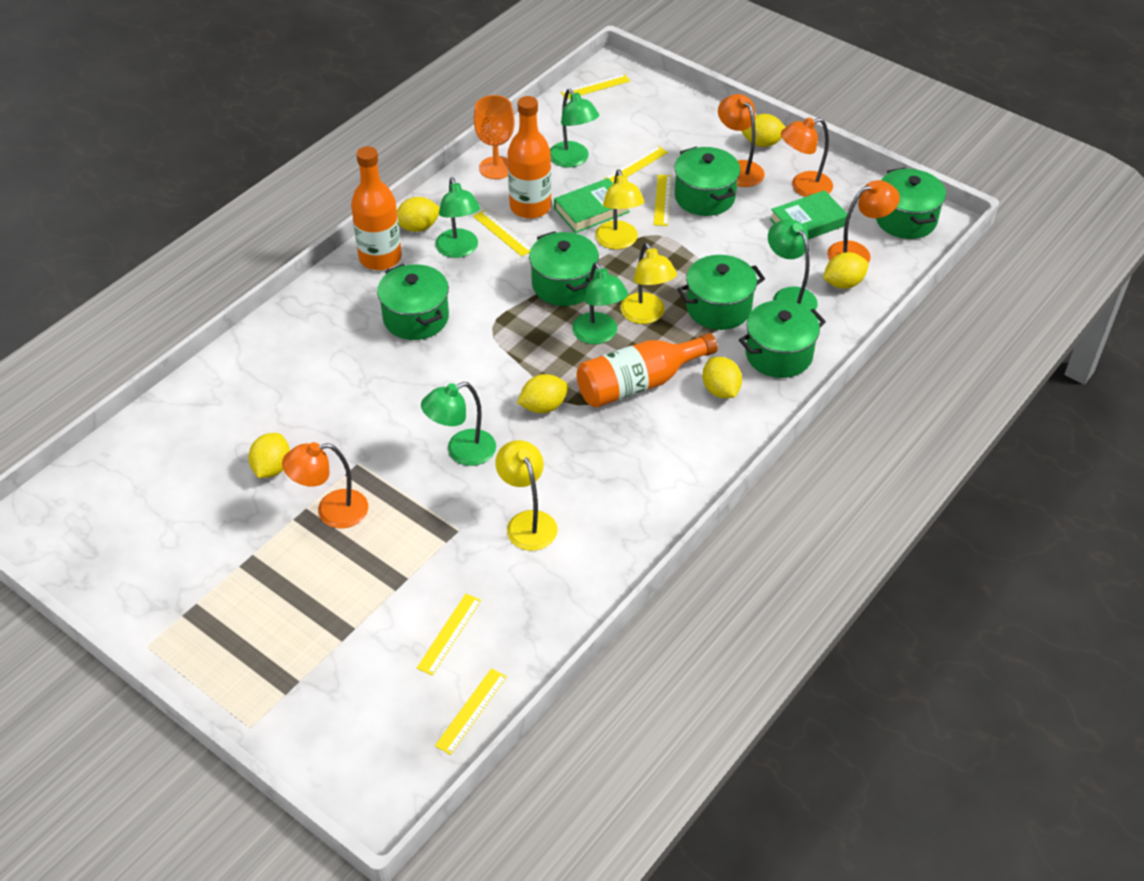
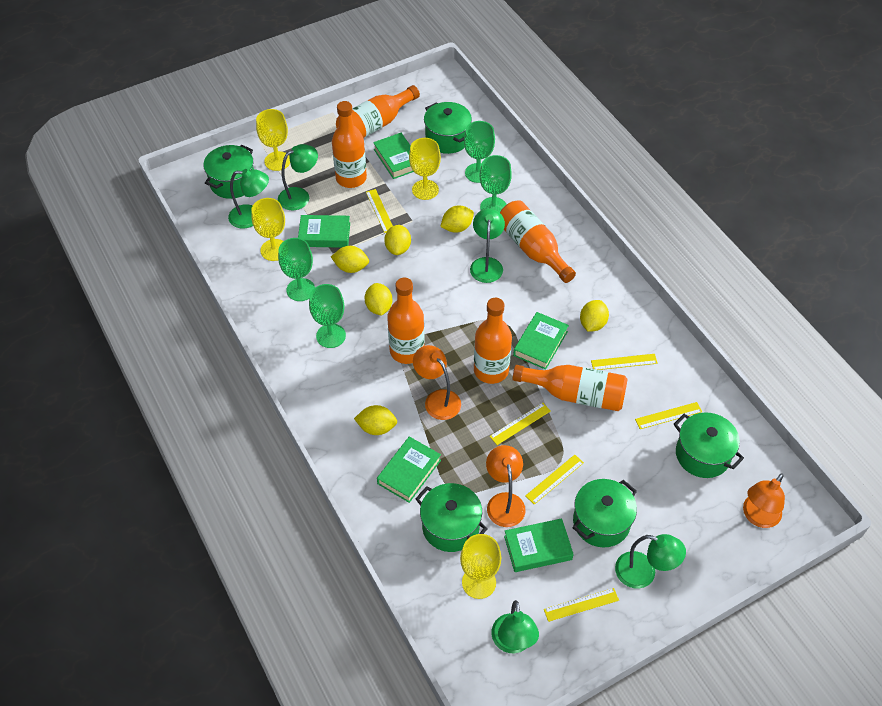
green book: [554,178,630,233] [770,190,847,239] = 2 -> [298,215,350,248] [373,133,414,179] [377,436,441,503] [504,518,574,572] [513,312,569,370] = 5
green goblet: none = 0 -> [278,238,315,301] [309,284,346,348] [464,121,495,183] [480,155,512,212] = 4
green pot: [377,264,449,340] [529,231,599,306] [674,146,740,216] [677,255,765,330] [739,300,826,378] [876,168,946,239] = 6 -> [203,144,254,199] [416,483,487,552] [424,102,472,154] [573,479,637,547] [674,412,744,478] = 5
orange bottle: [351,146,402,270] [508,96,551,219] [577,333,718,408] = 3 -> [332,101,367,188] [336,85,420,138] [387,278,425,364] [474,298,512,384] [500,200,576,283] [512,365,628,411] = 6
orange goblet: [474,95,515,179] = 1 -> none = 0
orange lamp: [282,442,368,529] [718,94,765,187] [781,118,833,197] [827,180,900,263] = 4 -> [413,345,461,420] [486,445,526,527] [743,473,785,528] = 3
yellow goblet: none = 0 -> [251,198,285,261] [256,109,290,171] [409,138,441,200] [460,534,501,599] = 4
yellow lamp: [495,440,557,551] [595,169,644,250] [620,242,677,324] = 3 -> none = 0

